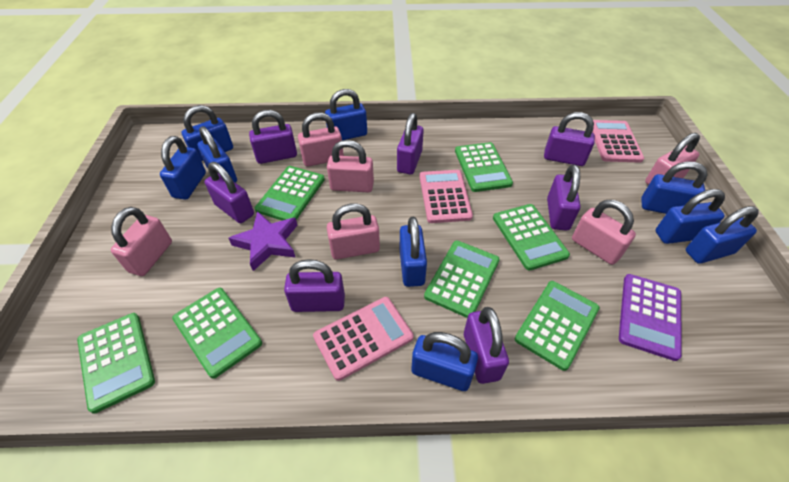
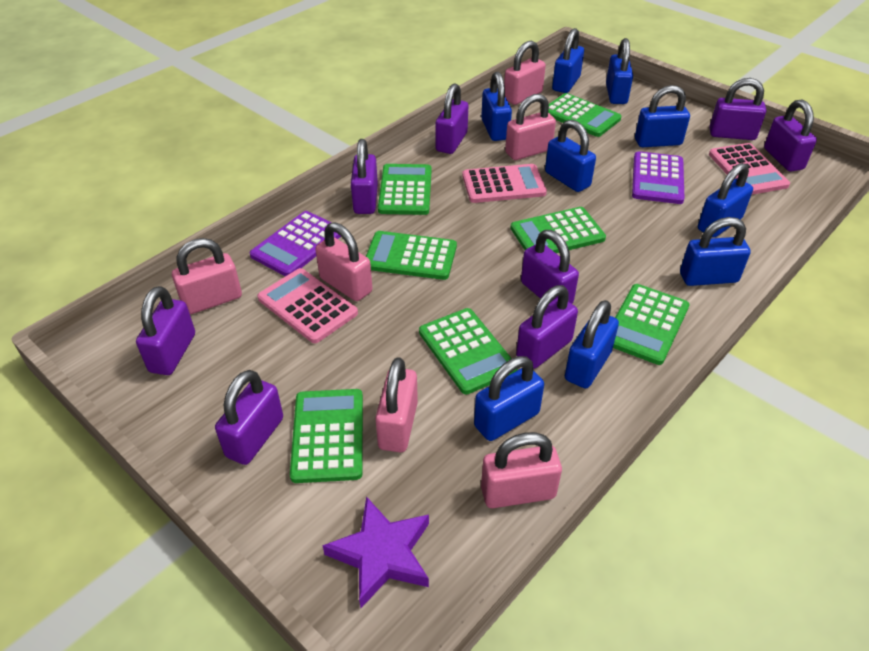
purple calculator: [619,274,682,361] = 1 -> [250,211,341,276] [632,151,685,204] = 2
purple padlock: [204,162,254,223] [249,110,297,164] [284,259,345,312] [397,113,424,174] [464,307,509,384] [544,112,595,166] [547,164,580,231] = 7 -> [136,286,195,375] [215,370,283,465] [351,139,378,214] [436,83,468,154] [516,285,578,369] [521,230,579,304] [709,78,766,140] [764,99,817,172] = 8

